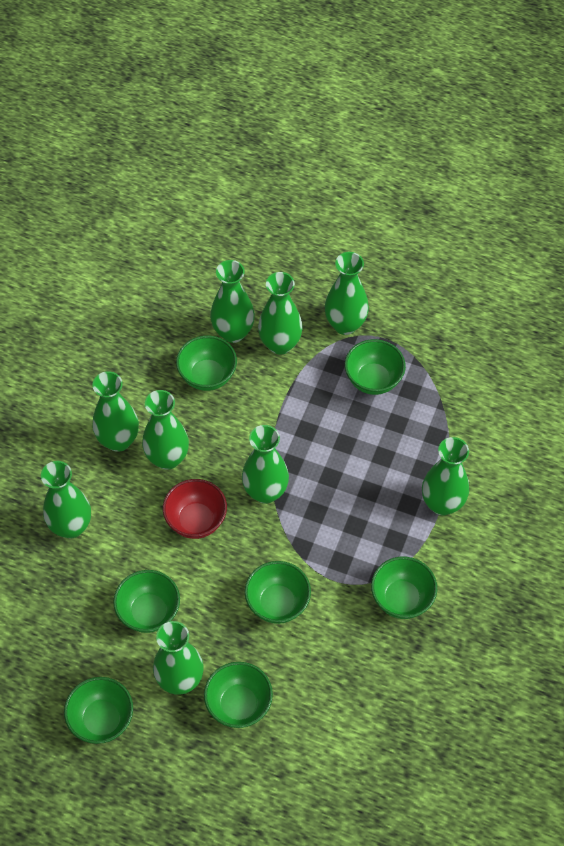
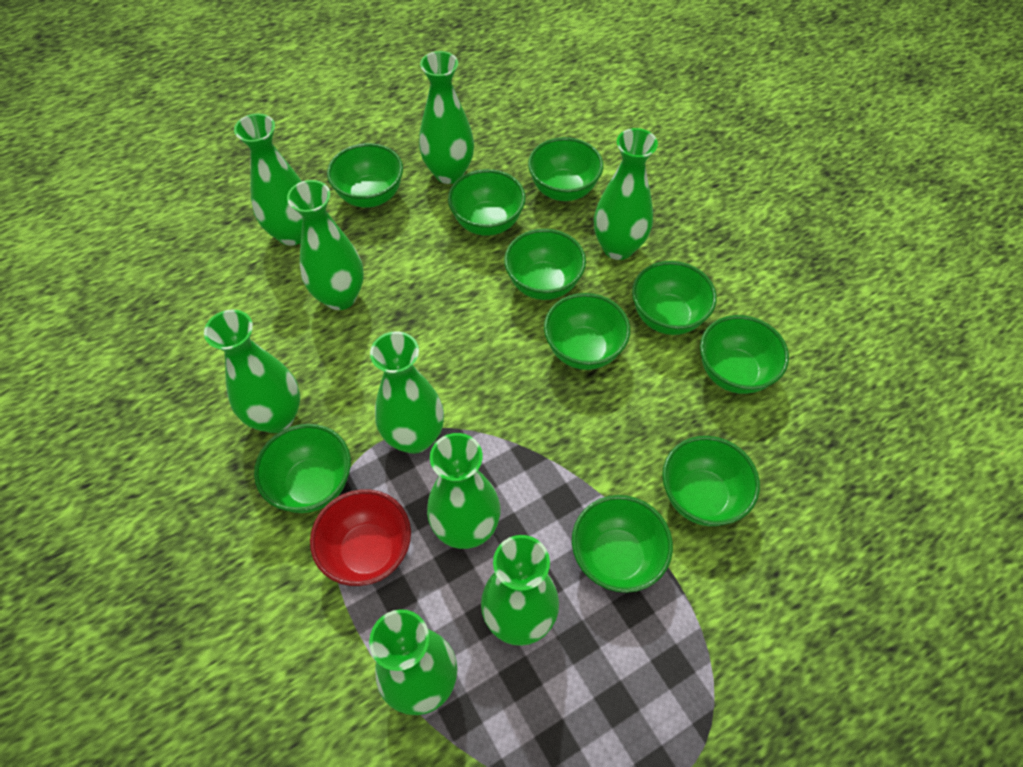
green bowl: [64,677,133,744] [113,570,180,633] [176,335,237,391] [204,662,273,728] [245,561,311,624] [345,339,406,395] [371,557,437,619] = 7 -> [254,424,351,513] [327,143,403,208] [448,169,526,236] [504,229,586,300] [528,137,603,201] [544,293,630,370] [572,495,673,593] [632,261,717,335] [662,436,760,526] [700,315,789,394] = 10

